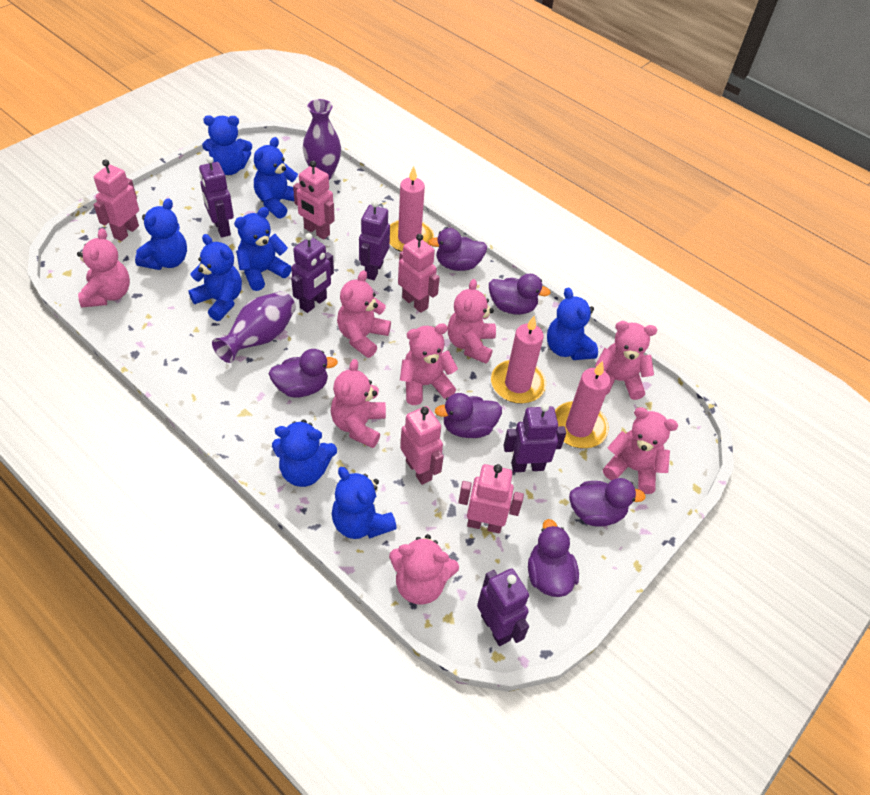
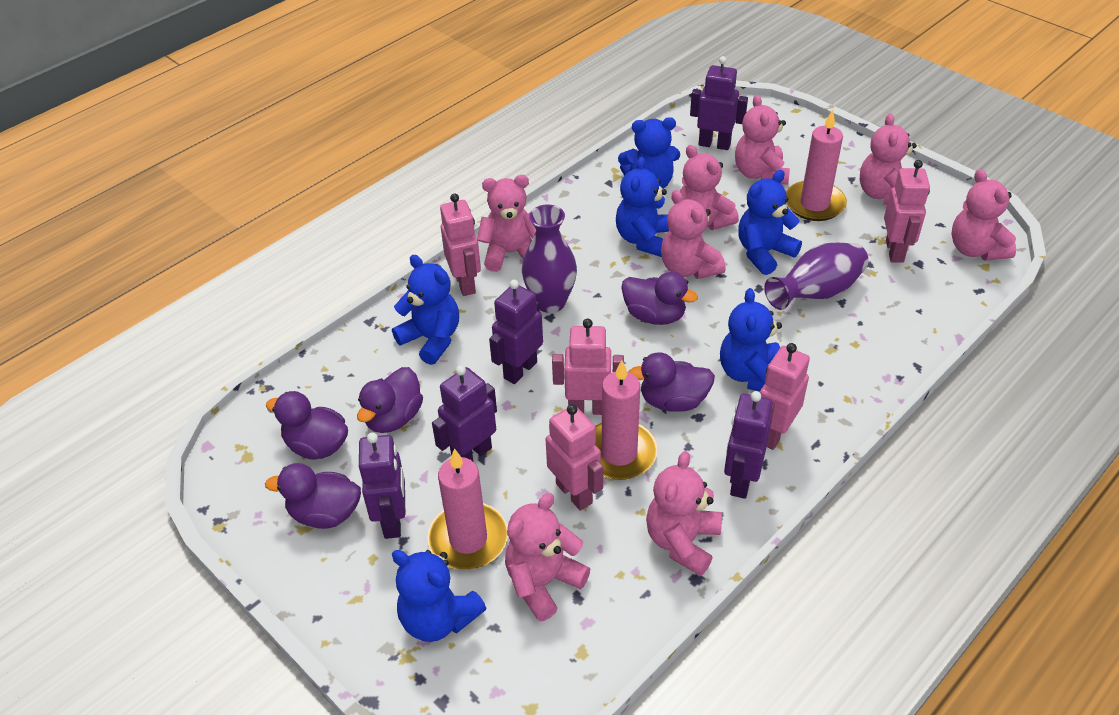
blue teddy bear: [135,198,187,270] [188,234,242,321] [202,115,252,175] [234,207,291,291] [254,137,298,219] [272,420,337,487] [332,467,397,539] [547,287,598,360] = 8 -> [392,255,459,365] [392,550,486,642] [616,157,669,257] [618,117,680,189] [720,288,782,392] [738,170,802,275] = 6
purple duck: [269,349,338,398] [428,228,487,271] [435,393,502,438] [489,274,551,314] [528,519,579,597] [569,478,646,526] = 6 -> [265,463,361,529] [266,391,348,459] [357,367,423,433] [621,272,698,325] [629,352,715,412] = 5

